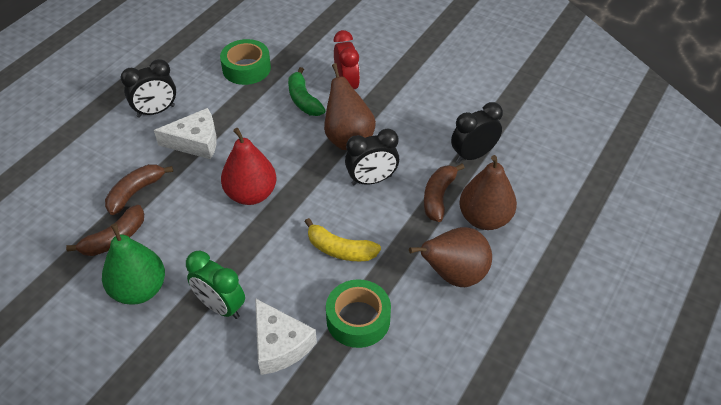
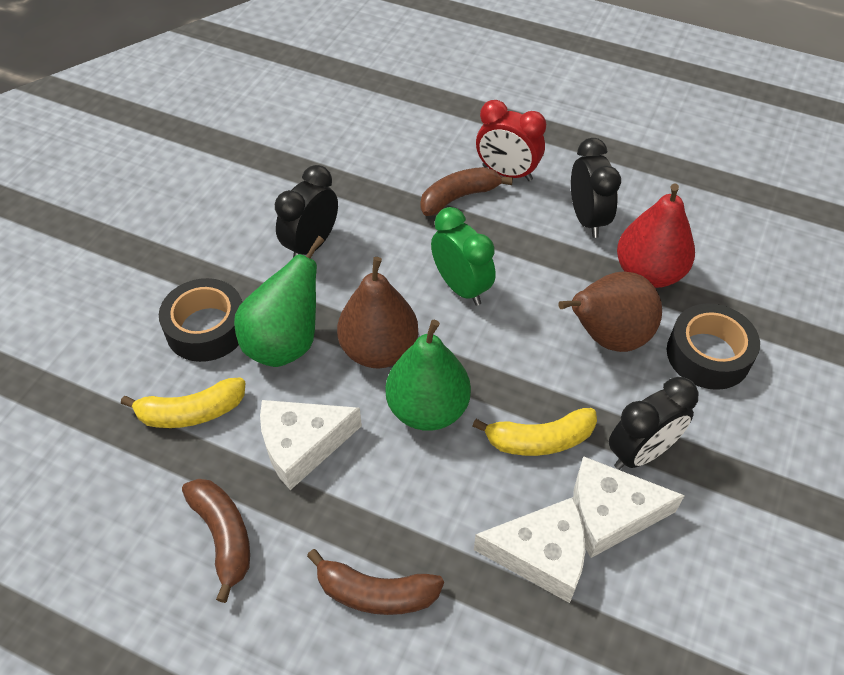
black tape: none = 0 -> [159,278,242,362] [667,304,760,390] = 2
brown pear: [324,63,376,150] [409,227,492,287] [459,155,517,230] = 3 -> [337,257,418,368] [558,271,662,352] = 2
green banana: [288,67,326,116] = 1 -> none = 0
green pear: [102,223,165,305] = 1 -> [234,236,324,367] [386,320,471,431] = 2
green tape: [220,39,271,85] [326,279,391,348] = 2 -> none = 0
white cheese: [154,108,217,159] [255,298,317,375] = 2 -> [260,400,362,490] [474,497,585,603] [573,456,685,558] = 3
yellow banana: [305,218,381,261] = 1 -> [121,378,246,428] [473,408,597,456] = 2

